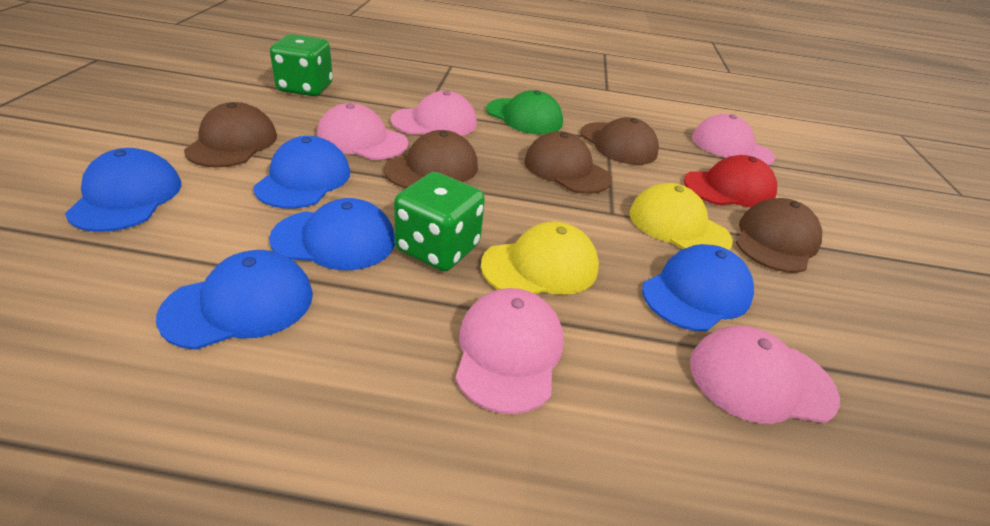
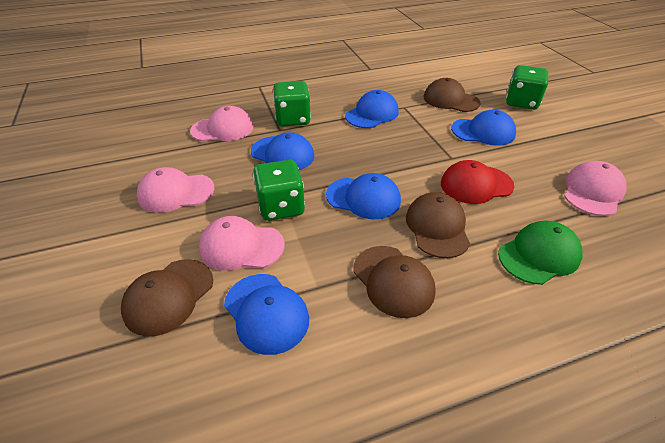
brown cap: [184,102,277,167] [384,130,478,189] [524,131,612,194] [580,117,659,165] [736,198,822,273] = 5 -> [121,259,213,337] [353,246,436,318] [406,192,470,258] [424,78,481,112] = 4
green dice: [270,34,333,96] [394,172,485,271] = 2 -> [253,160,305,221] [273,81,311,127] [506,65,548,110] = 3
pink cap: [317,103,408,160] [391,91,477,136] [455,288,564,414] [690,326,840,424] [692,114,775,166] = 5 -> [137,167,215,213] [190,106,254,141] [199,216,285,271] [564,161,627,216] = 4
yellow cap: [481,222,599,295] [630,183,733,250] = 2 -> none = 0

